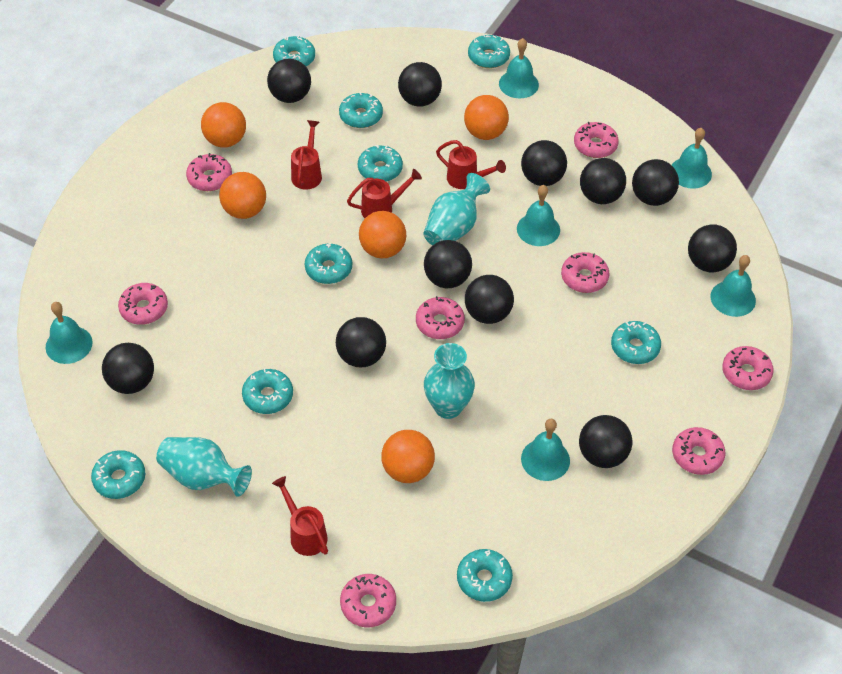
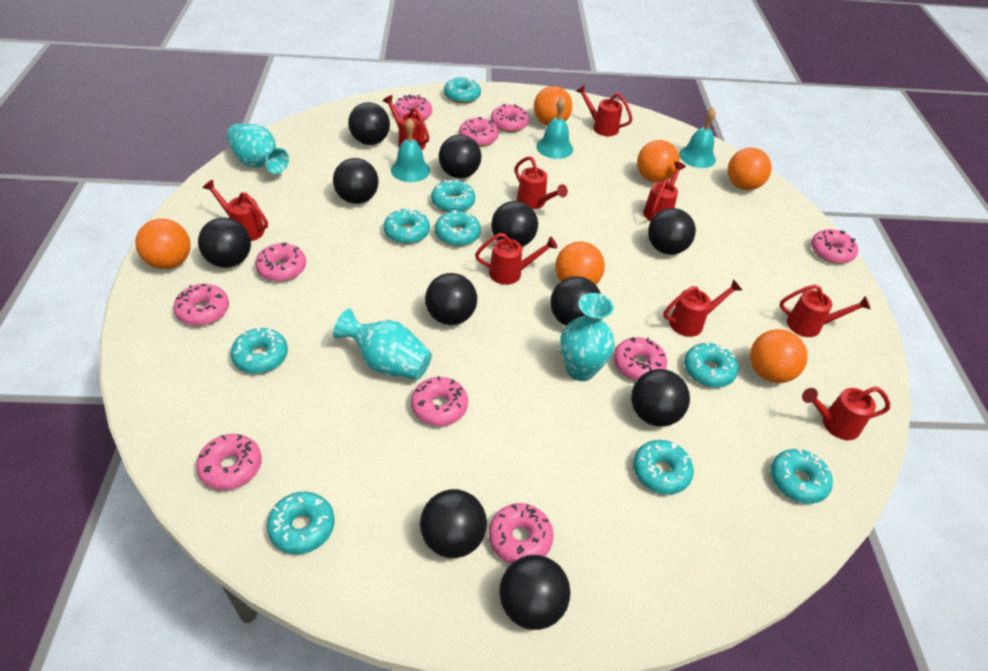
orange ball: [201,102,246,148] [219,172,266,219] [359,211,406,258] [381,430,435,483] [464,95,509,140] = 5 -> [135,219,191,269] [534,86,572,126] [555,241,605,285] [637,140,680,183] [728,148,772,190] [750,329,808,383] = 6
pink donut: [118,283,168,325] [186,153,232,191] [340,574,396,627] [416,296,465,339] [561,252,609,293] [574,122,619,158] [672,427,725,475] [722,346,774,390] = 8 -> [173,284,229,326] [196,434,262,490] [255,242,306,282] [394,95,432,120] [411,376,468,426] [459,117,499,146] [488,503,554,564] [491,104,529,132] [614,337,667,381] [811,229,858,264] = 10
red watering can: [272,476,328,556] [291,120,322,190] [347,169,422,218] [436,140,506,189] = 4 -> [202,180,268,241] [383,95,429,150] [475,233,557,285] [515,156,568,209] [576,85,633,136] [643,162,686,221] [663,279,742,337] [780,284,870,337] [802,387,890,440] = 9
turquoise bell: [46,302,93,364] [499,38,539,98] [517,185,560,246] [521,419,570,481] [672,128,712,189] [711,255,756,317] = 6 -> [391,118,430,182] [536,97,573,159] [679,108,716,168] = 3

